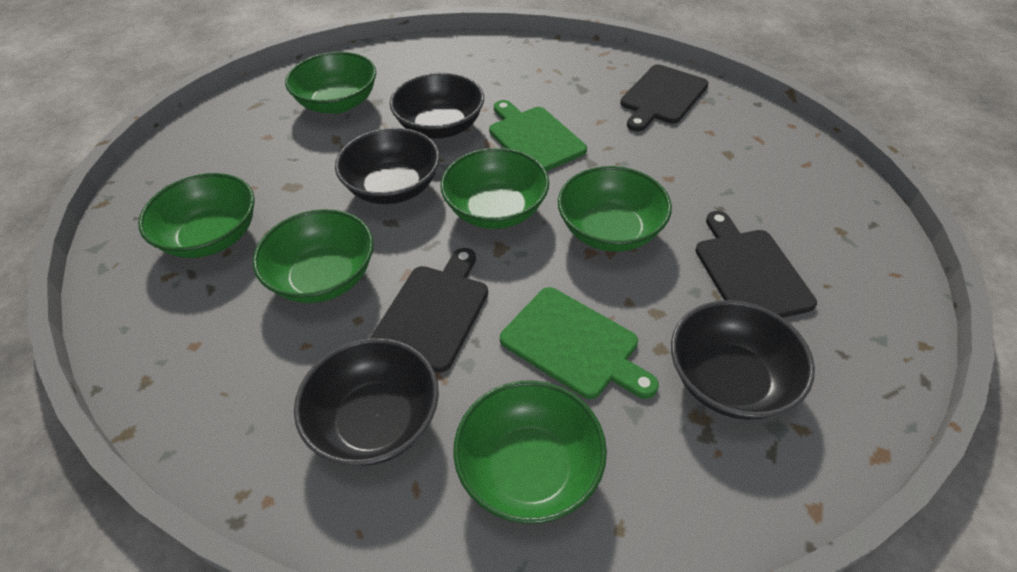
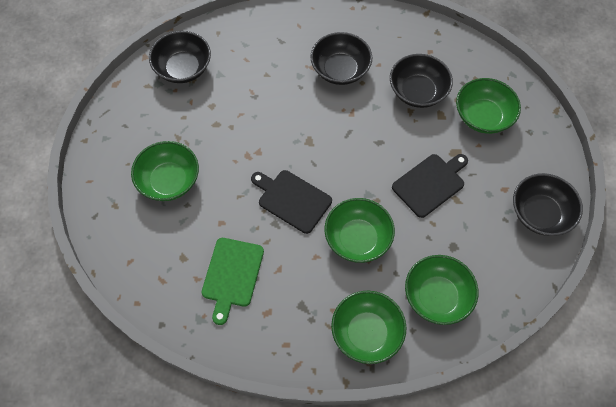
black cutting board: [370,248,488,373] [620,64,709,132] [695,211,817,318] = 3 -> [251,170,332,234] [392,154,468,218] = 2
green bowl: [138,173,255,258] [253,209,374,303] [285,52,376,114] [440,148,549,229] [453,380,607,524] [558,166,672,252] = 6 -> [131,141,199,201] [324,198,395,263] [331,291,406,364] [405,255,478,325] [456,78,521,134] = 5
green cutting board: [489,100,587,171] [500,287,659,399] = 2 -> [201,238,264,325] = 1

